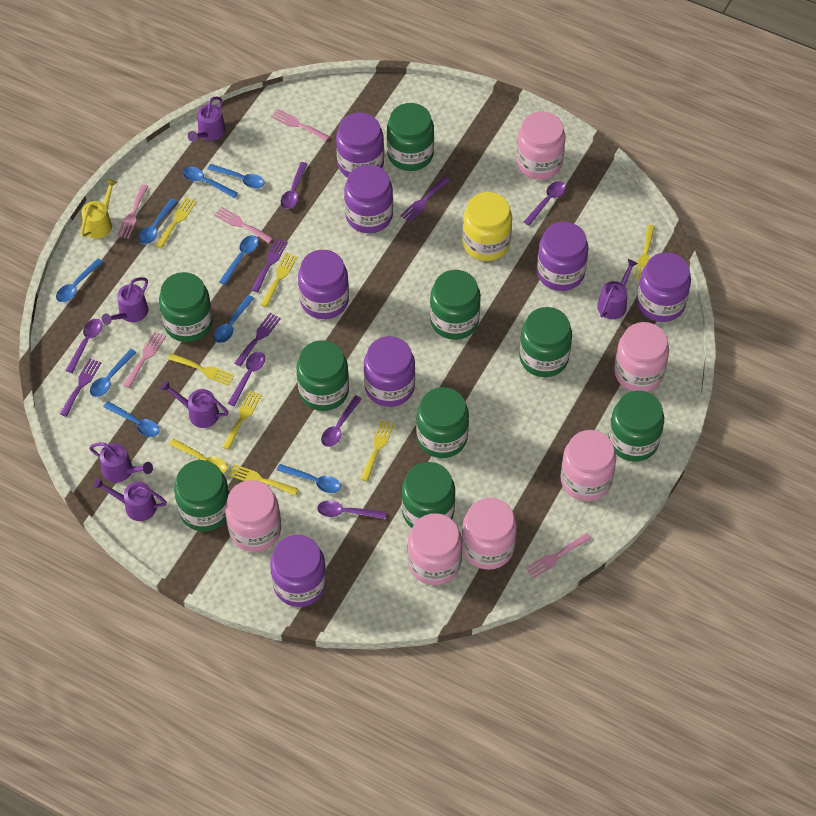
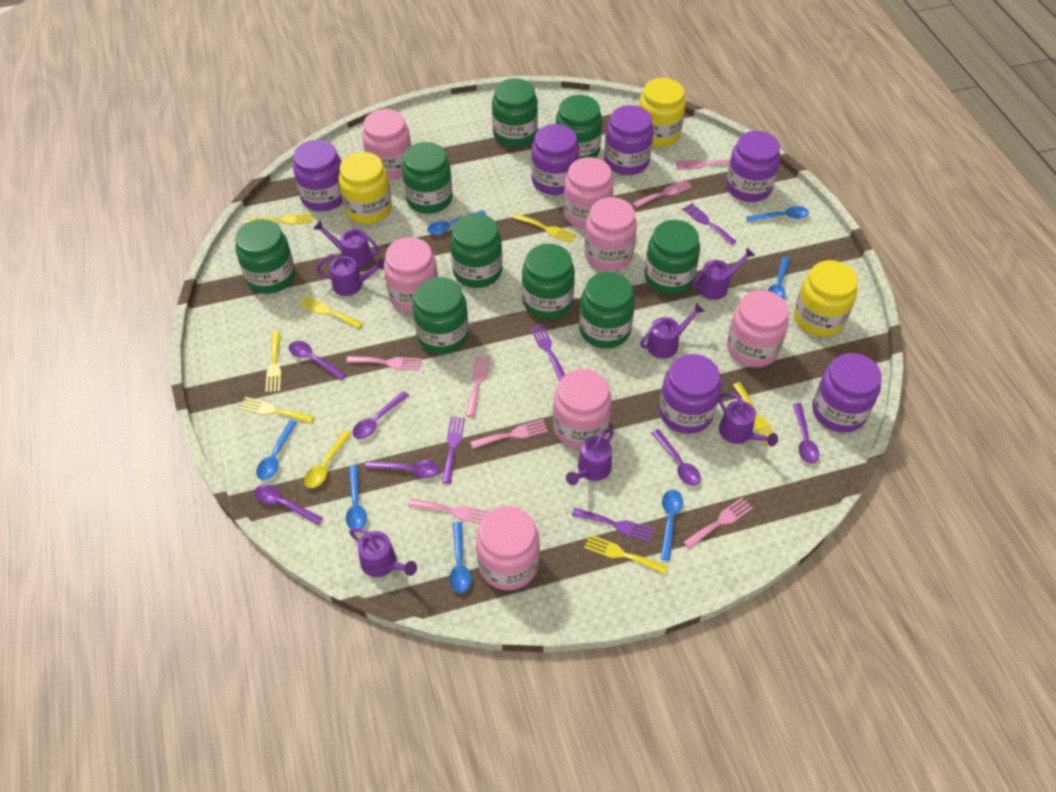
blue spoon: [56,258,103,302] [90,349,137,397] [103,401,160,437] [139,199,177,244] [182,167,238,198] [208,164,265,188] [214,295,254,343] [219,235,259,285] [277,464,341,493] = 9 -> [256,420,297,480] [346,465,367,529] [427,210,486,235] [449,522,471,593] [660,490,683,561] [746,206,809,222] [767,257,790,299] = 7
pink fork: [117,184,149,239] [123,331,166,388] [214,207,273,243] [271,109,330,141] [526,533,592,579] = 5 -> [346,356,421,371] [408,498,490,524] [466,355,490,417] [470,419,548,449] [633,179,692,208] [675,160,730,170] [683,497,753,549] = 7
pink jar: [225,480,281,552] [408,513,462,585] [462,498,517,570] [516,112,565,180] [560,430,616,501] [614,322,669,392] = 6 -> [362,109,411,179] [384,237,438,313] [476,506,540,590] [553,369,612,449] [564,157,614,229] [584,197,637,271] [727,290,789,367] = 7
purple jar: [270,535,327,607] [298,250,349,319] [336,112,384,177] [344,164,393,233] [364,336,415,407] [537,222,588,291] [637,252,691,322] = 7 -> [293,140,343,211] [531,124,579,195] [604,105,653,175] [659,354,721,434] [726,131,780,202] [812,353,882,433] = 6
purple watering can: [89,442,153,483] [93,477,167,521] [102,277,148,325] [160,380,228,428] [188,97,226,142] [597,259,638,319] = 6 -> [314,220,380,268] [316,253,384,296] [349,528,417,577] [566,429,614,485] [640,303,705,359] [692,248,755,300] [718,393,778,447] = 7
yellow jar: [462,192,512,261] = 1 -> [339,152,392,224] [639,78,686,147] [794,260,858,337] = 3
yellow watering can: [81,179,117,239] = 1 -> none = 0

